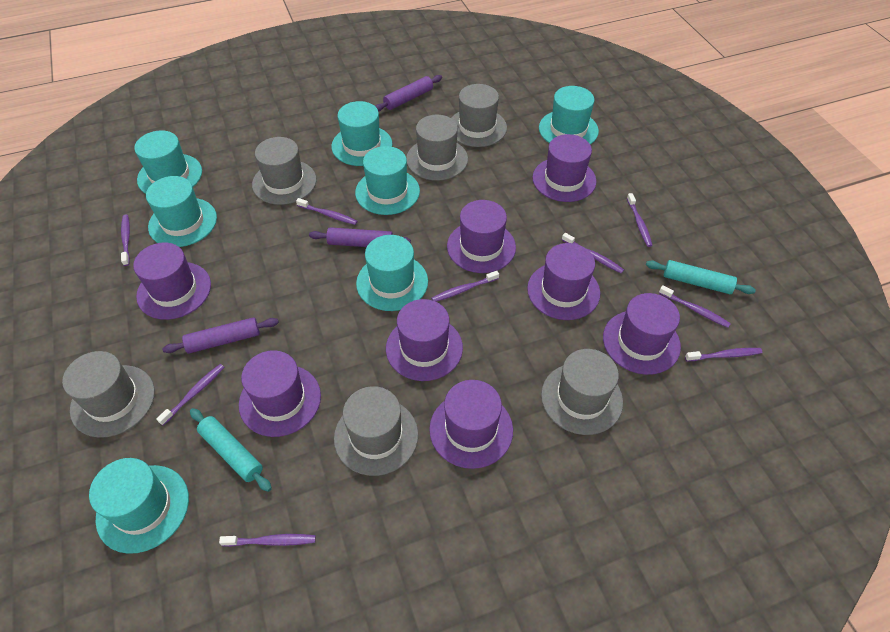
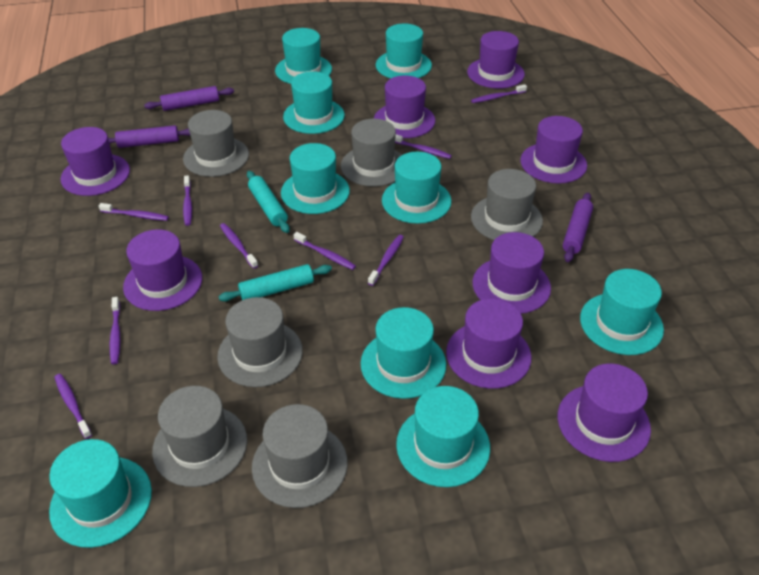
turquoise hat: [89,458,189,554] [134,130,202,194] [146,176,217,247] [331,101,392,166] [355,146,420,215] [356,235,428,311] [539,86,599,145] = 7 -> [49,439,152,548] [275,28,332,84] [281,143,350,214] [283,71,345,134] [361,307,446,399] [376,24,432,78] [382,152,451,224] [396,386,490,487] [580,269,664,355] = 9

